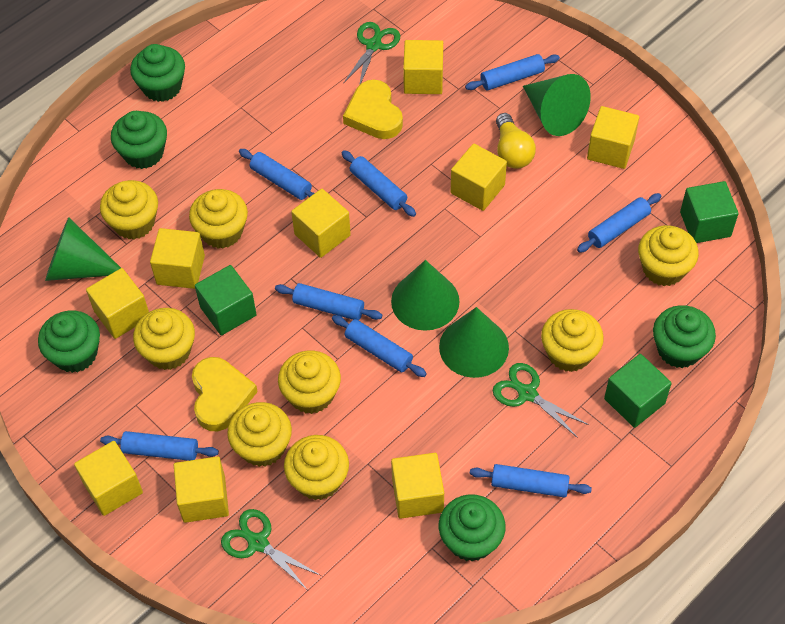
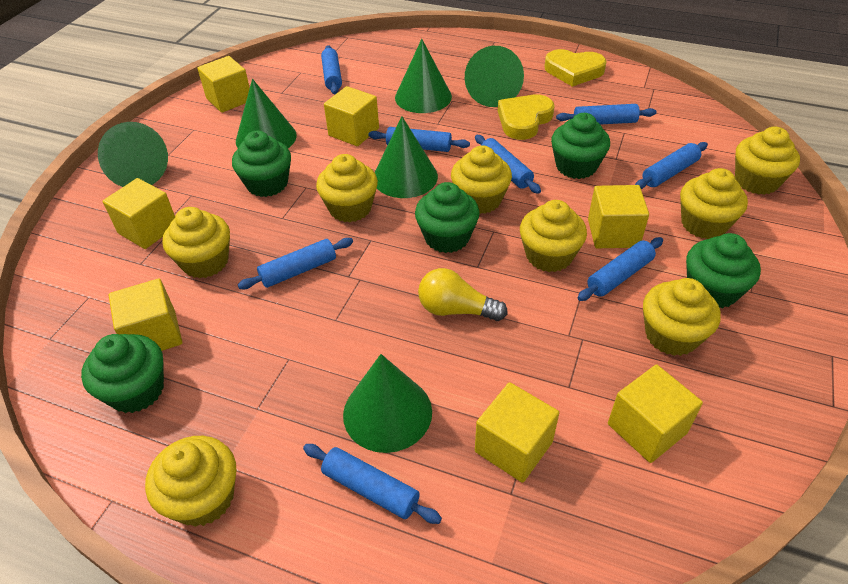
green cone: [45,217,121,281] [391,260,460,331] [439,307,509,378] [523,74,591,136] = 4 -> [98,122,168,187] [236,79,297,148] [343,354,432,453] [375,116,438,198] [395,39,452,113] [465,46,524,107] = 6
green cube: [195,265,257,335] [604,354,672,428] [680,181,738,243] = 3 -> none = 0
green scissors: [221,509,321,589] [343,22,400,85] [492,363,589,438] = 3 -> none = 0
yellow cube: [74,441,143,516] [86,268,149,339] [150,228,205,289] [174,456,229,523] [291,189,351,258] [391,453,444,519] [403,40,443,94] [451,144,507,211] [587,106,639,169] = 9 -> [103,178,175,249] [109,278,182,351] [197,56,250,113] [324,86,379,146] [475,382,559,483] [588,185,649,248] [608,365,703,463] = 7

